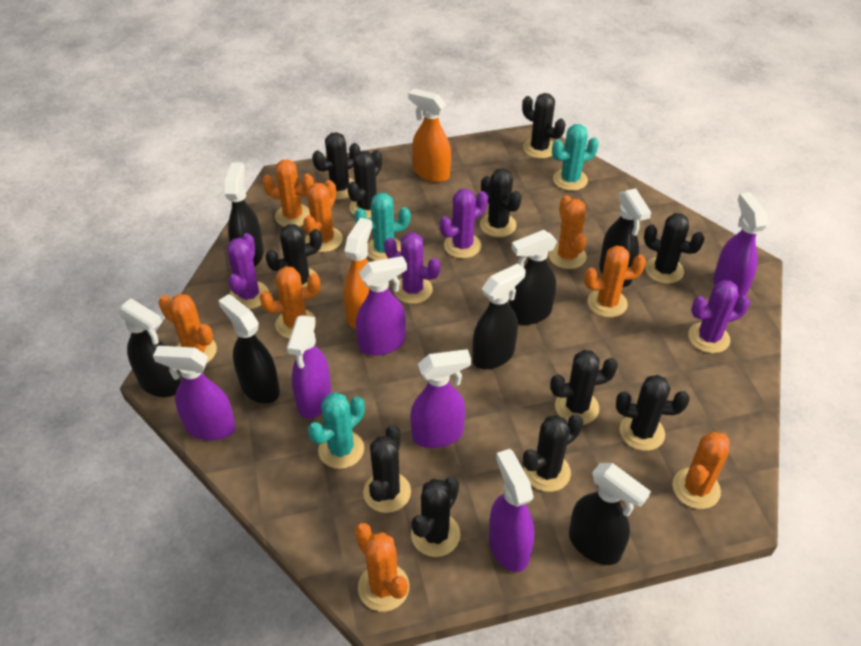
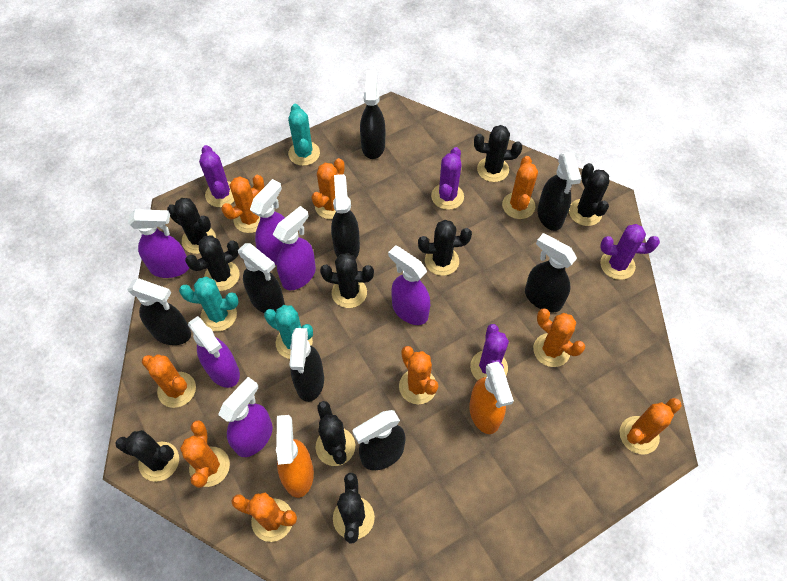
black cactus: [265,224,322,288] [312,132,360,200] [347,150,382,219] [363,425,411,513] [411,477,460,557] [480,168,522,237] [522,93,565,159] [523,414,583,492] [550,350,618,425] [616,375,689,451] [644,213,705,284] = 11 -> [115,430,179,482] [167,198,216,254] [185,235,240,291] [316,401,355,466] [320,253,374,308] [333,473,375,543] [418,220,472,276] [474,125,522,182] [569,163,609,226] = 9
black spray bottle: [117,298,181,397] [218,294,280,404] [225,162,264,267] [472,263,526,369] [509,230,557,325] [569,463,651,565] [599,188,652,287] = 7 -> [127,278,191,345] [238,243,285,313] [289,328,324,402] [331,174,360,259] [352,410,405,470] [360,70,385,159] [525,233,577,312] [537,152,581,231] = 8
orange cactus: [158,294,217,363] [259,266,320,339] [262,159,314,227] [303,180,343,252] [355,523,409,612] [549,195,587,269] [584,245,646,317] [672,432,729,509] = 8 -> [142,354,196,408] [180,420,230,488] [222,175,264,233] [231,493,297,542] [312,158,345,219] [399,346,438,404] [502,156,538,219] [533,308,585,367] [620,398,682,455] = 9

